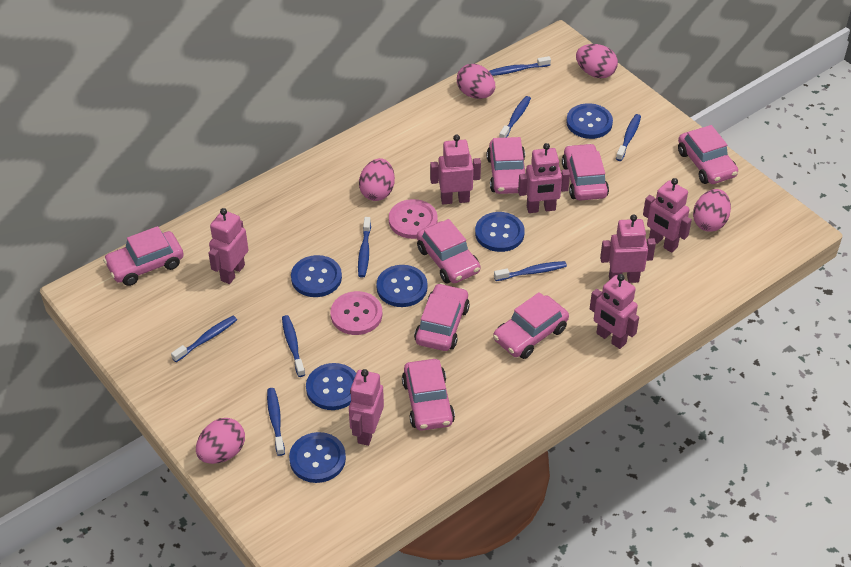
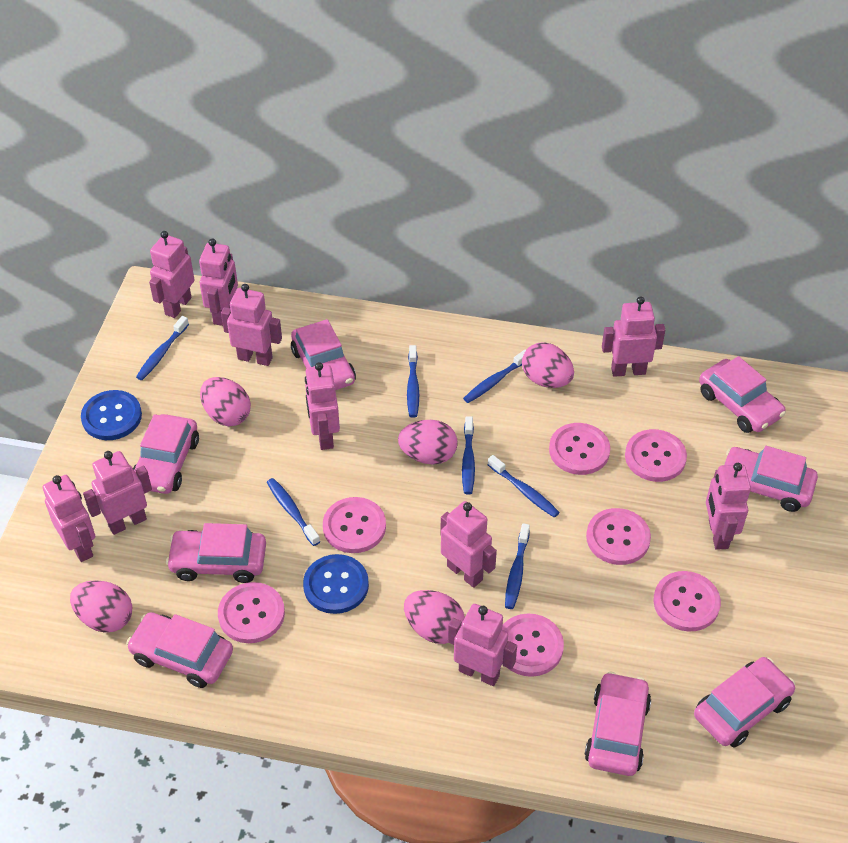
blue button: [289,432,346,483] [291,255,342,297] [306,363,356,410] [376,265,428,307] [475,212,525,252] [566,103,613,139] = 6 -> [81,390,142,440] [303,554,369,614] = 2
blue toothbrush: [171,316,237,362] [267,388,285,456] [282,315,305,377] [358,217,371,278] [489,56,551,76] [494,261,567,281] [499,96,531,138] [616,114,641,161] = 8 -> [136,316,189,380] [267,478,320,546] [407,345,419,418] [462,416,475,494] [463,349,526,403] [488,455,560,518] [505,523,530,609] = 7
pink button: [331,291,382,335] [389,199,438,239] = 2 -> [218,582,285,643] [323,497,386,553] [502,614,564,677] [549,423,610,475] [586,508,651,565] [625,429,687,482] [653,571,721,632] = 7
pink robot: [208,208,248,284] [349,369,384,446] [430,135,481,204] [518,143,570,213] [590,274,639,349] [600,214,656,283] [643,178,692,253] = 7 -> [43,475,95,562] [83,451,152,535] [149,231,195,318] [199,239,238,326] [221,284,282,366] [305,362,340,450] [440,501,497,588] [448,604,517,686] [602,296,665,377] [706,463,751,550] = 10

